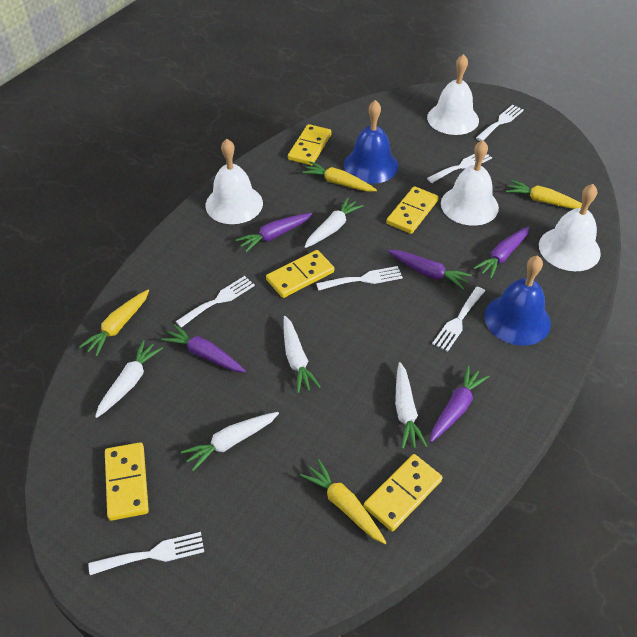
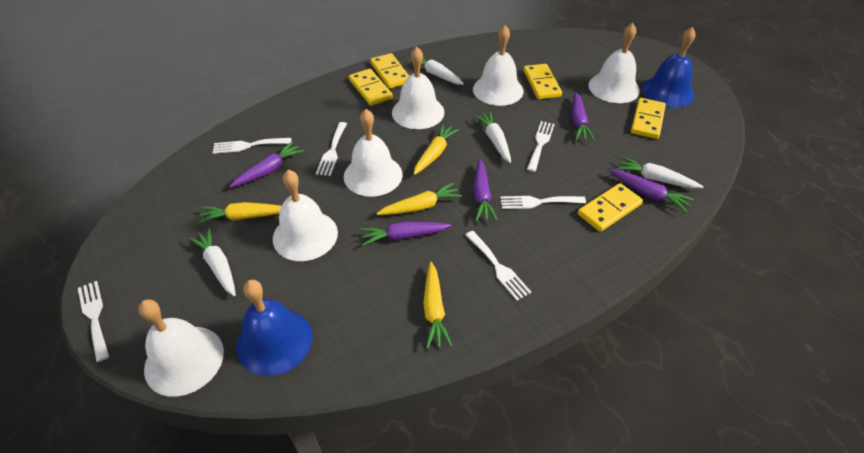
white bell: [205,139,263,224] [427,54,479,135] [441,140,499,226] [539,184,601,271] = 4 -> [138,299,224,397] [273,170,338,261] [344,109,402,197] [392,47,445,129] [473,25,523,106] [588,23,640,103] = 6
white carrot: [95,340,163,418] [181,412,279,471] [283,316,321,393] [304,197,363,248] [395,362,427,449] = 5 -> [188,228,236,296] [407,57,464,85] [474,111,511,163] [616,156,704,189] = 4

